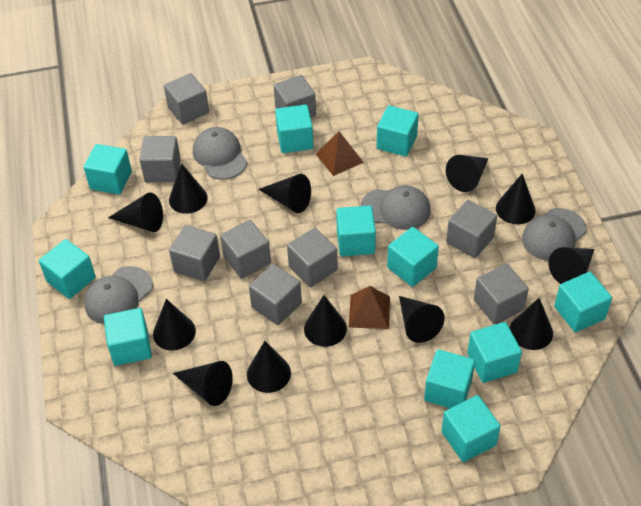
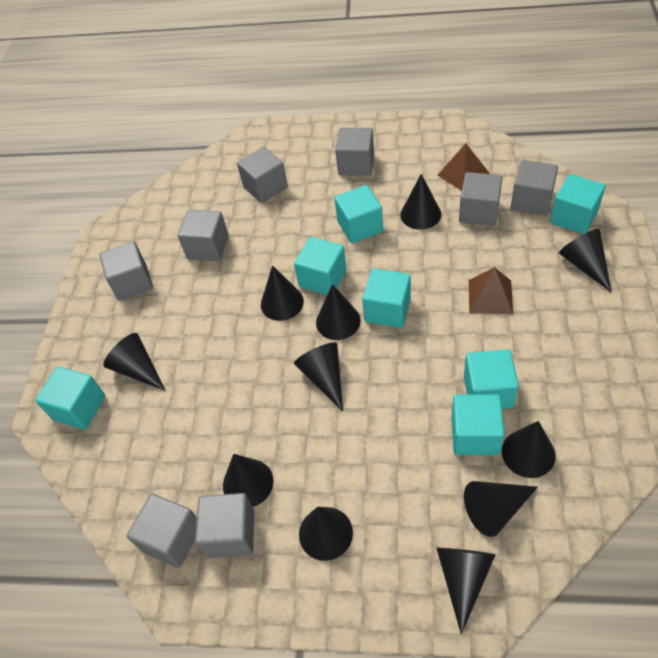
black cone: [108,192,163,232] [153,299,196,351] [169,163,208,214] [173,361,233,406] [247,341,291,393] [258,174,311,213] [304,295,347,347] [399,296,445,343] [446,155,489,192] [496,174,536,224] [510,298,553,350] [548,247,594,284] = 12 -> [103,333,166,391] [223,454,274,507] [261,265,304,321] [294,342,343,411] [299,507,353,561] [316,284,361,340] [400,174,441,230] [436,548,495,634] [464,481,538,537] [502,421,555,478] [559,229,611,292] = 11
grey cap: [84,266,153,324] [193,127,247,180] [361,185,431,230] [522,208,587,261] = 4 -> none = 0
grey cube: [139,136,181,182] [164,73,209,125] [169,225,220,281] [220,220,271,279] [249,264,302,325] [274,75,316,118] [287,228,338,287] [446,200,497,258] [474,264,529,325] = 9 -> [100,241,153,301] [127,494,197,568] [178,210,229,261] [195,493,254,558] [237,147,288,203] [335,128,374,176] [459,172,503,226] [511,160,558,215] = 8
turquoise cube: [39,239,96,299] [84,144,132,194] [104,308,152,366] [275,104,313,153] [336,205,376,256] [377,105,419,157] [387,227,439,287] [424,349,475,408] [442,395,501,462] [467,322,522,383] [554,272,612,332] = 11 -> [35,366,106,430] [294,237,347,295] [334,185,383,244] [362,269,411,328] [452,394,504,455] [464,349,519,409] [550,174,605,234] = 7

